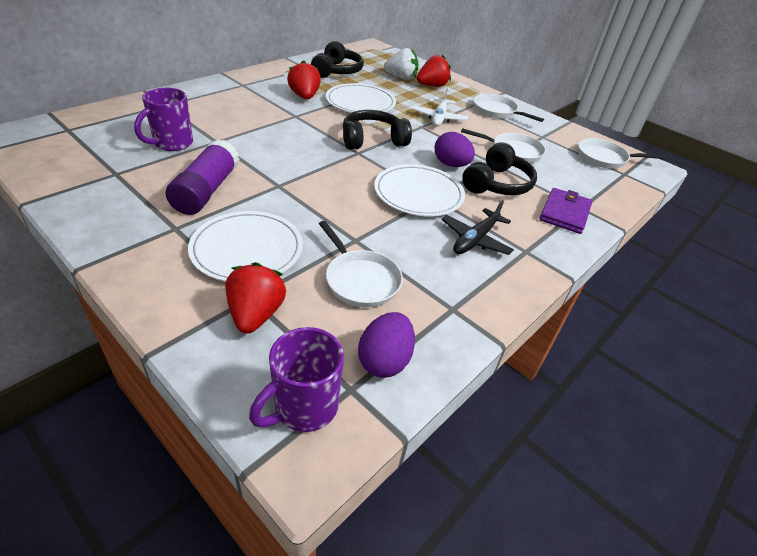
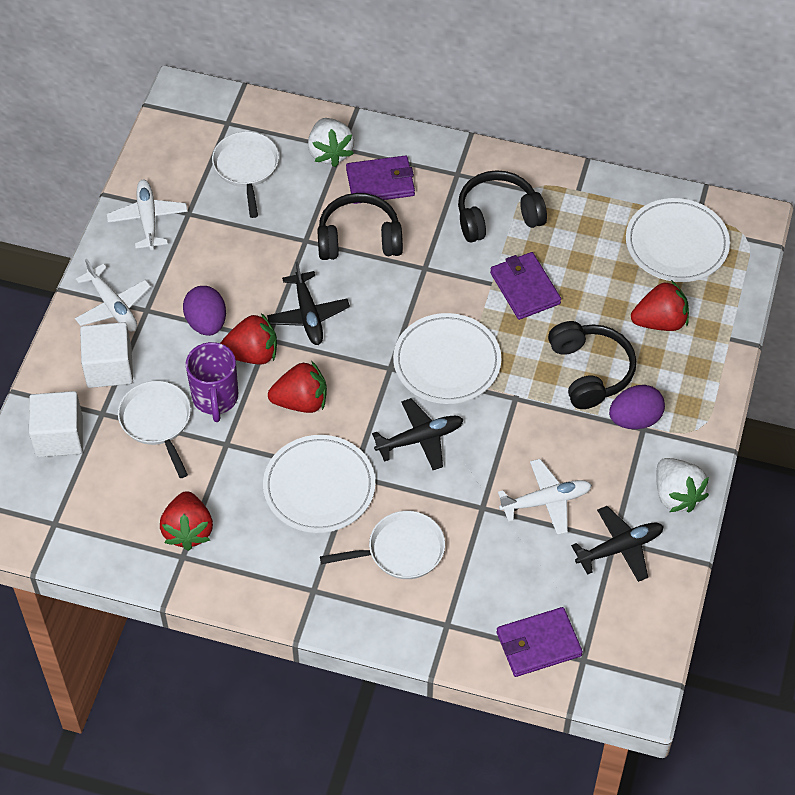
black plane: [442,200,514,255] = 1 -> [267,261,350,345] [372,398,464,470] [571,506,664,582] = 3
purple glue stick: [166,139,239,215] = 1 -> none = 0
purple mug: [134,88,193,151] [249,327,344,432] = 2 -> [185,342,238,422] = 1
purple wallet: [539,188,592,234] = 1 -> [346,156,415,204] [490,252,561,320] [496,607,583,677] = 3
red strawberry: [226,262,286,334] [287,60,321,100] [417,54,451,87] = 3 -> [160,491,213,551] [220,313,277,364] [268,361,327,413] [631,280,689,331] = 4
white cube: none = 0 -> [29,391,83,457] [80,322,133,388] = 2
white pan: [319,221,403,308] [461,128,546,163] [474,94,544,122] [578,138,666,168] = 4 -> [118,381,191,478] [212,132,279,218] [320,511,445,579] = 3
white plane: [413,88,468,126] = 1 -> [75,259,151,331] [107,180,188,250] [498,459,592,535] = 3
white strawberry: [384,48,419,80] = 1 -> [308,118,354,167] [656,458,709,512] = 2

